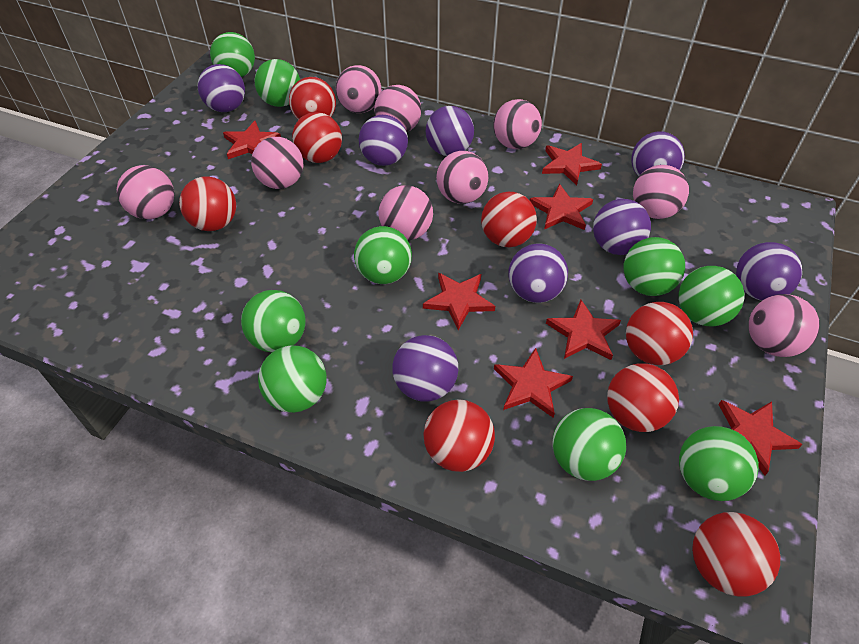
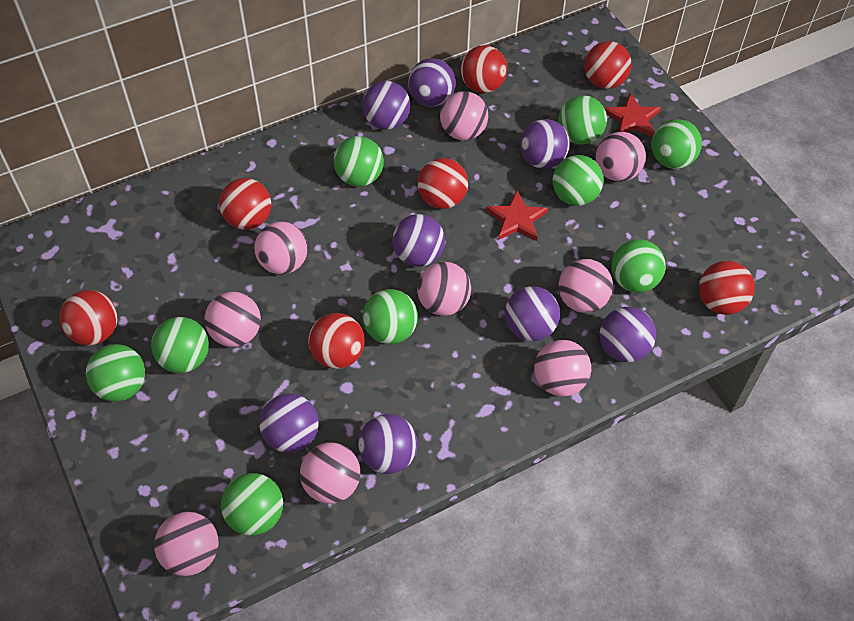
red ball: [179,176,236,231] [289,77,336,120] [292,112,342,163] [423,399,495,472] [481,192,537,247] [607,363,679,432] [626,302,693,365] [692,512,780,596] = 8 -> [59,290,117,345] [219,178,271,230] [308,313,365,369] [418,158,468,209] [461,45,507,93] [584,41,631,89] [699,261,755,315] = 7
red star: [223,121,281,159] [423,273,495,330] [494,348,573,418] [530,184,593,230] [542,143,602,186] [546,300,621,360] [718,400,803,476] = 7 -> [486,191,548,241] [604,93,661,137] = 2

